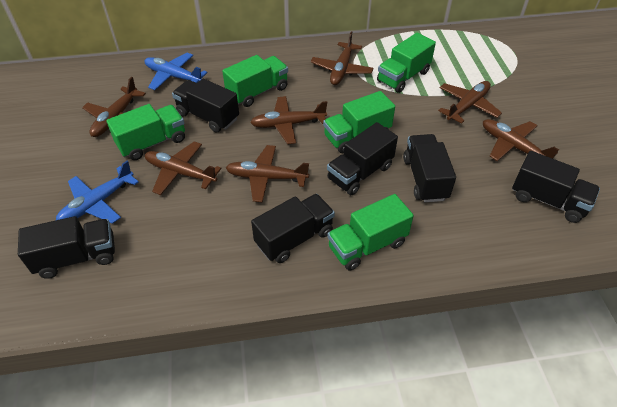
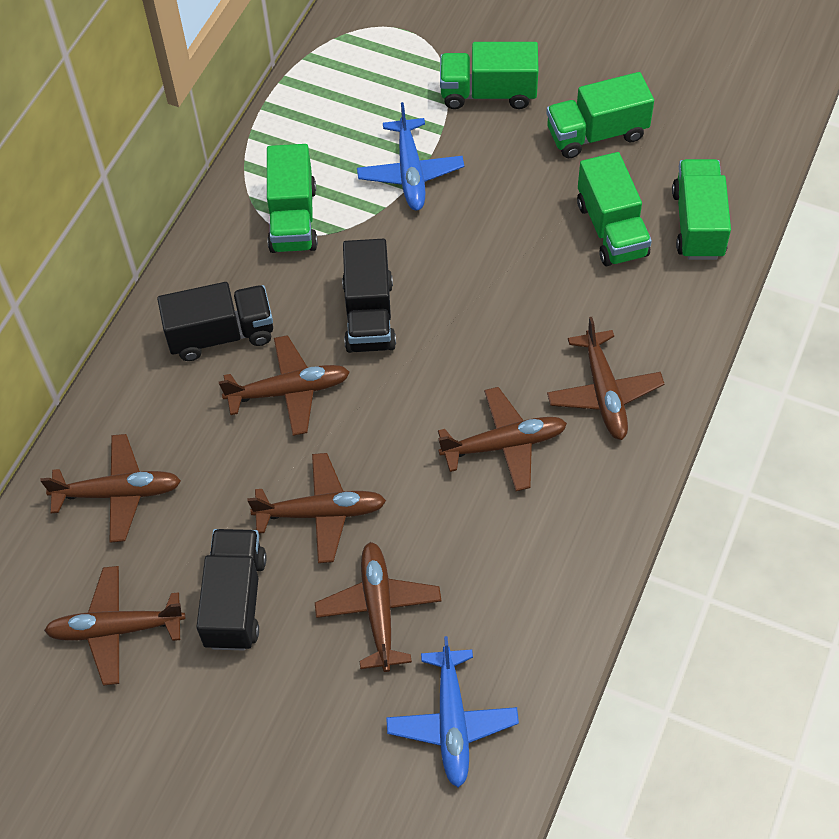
black truck: [18,216,115,279] [172,79,239,133] [251,194,335,263] [327,122,398,195] [403,134,456,202] [512,151,600,223] = 6 -> [157,282,273,361] [196,529,267,651] [342,239,396,353] = 3

